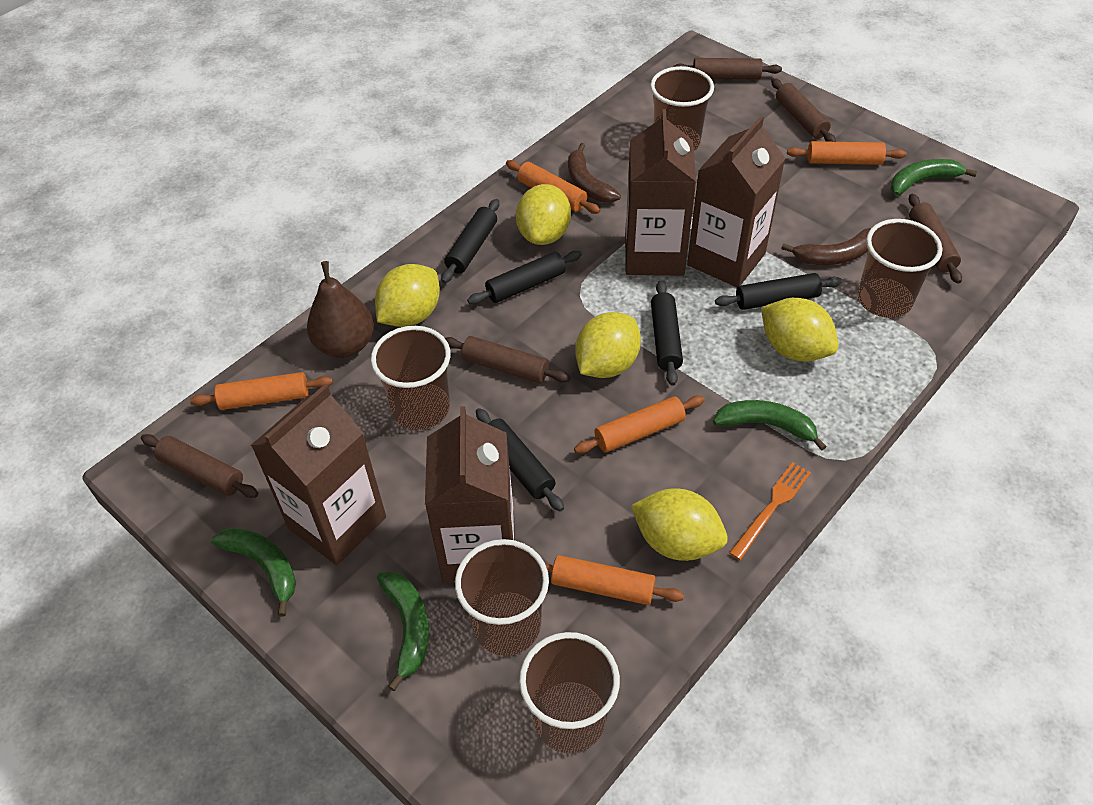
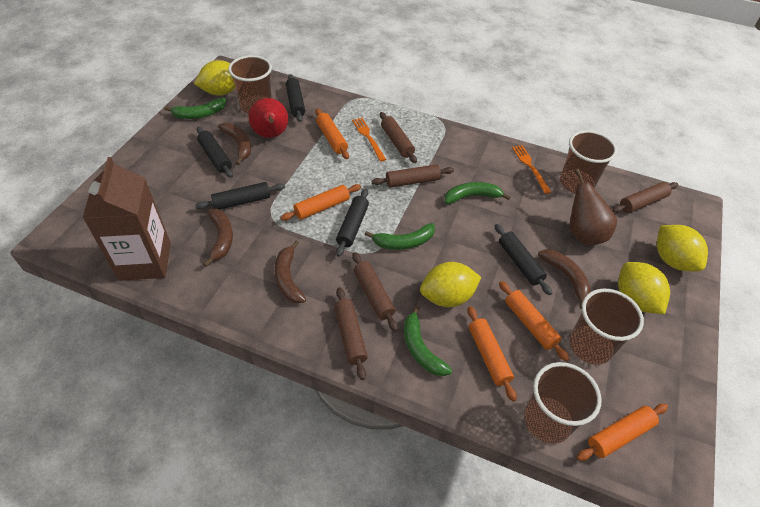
brown banana: [568,143,621,203] [781,228,871,265] = 2 -> [203,209,233,267] [218,123,251,165] [274,241,306,303] [538,249,591,309] = 4
brown carton: [251,384,386,565] [425,406,515,584] [625,109,696,276] [687,116,786,287] = 4 -> [82,157,171,281] = 1
brown cup: [371,326,451,430] [455,539,549,656] [519,632,620,753] [650,66,714,150] [858,219,942,318] = 5 -> [228,55,272,114] [524,362,602,444] [560,130,617,193] [569,288,644,365] = 4
orange fork: [729,462,811,560] = 1 -> [352,118,386,162] [512,145,551,194] = 2
red pear: none = 0 -> [249,98,288,138] = 1
yellow lemon: [375,264,440,327] [516,184,571,245] [575,312,641,378] [631,488,728,561] [761,298,838,361] = 5 -> [194,60,236,96] [420,262,481,307] [618,262,670,314] [657,225,708,271] = 4

